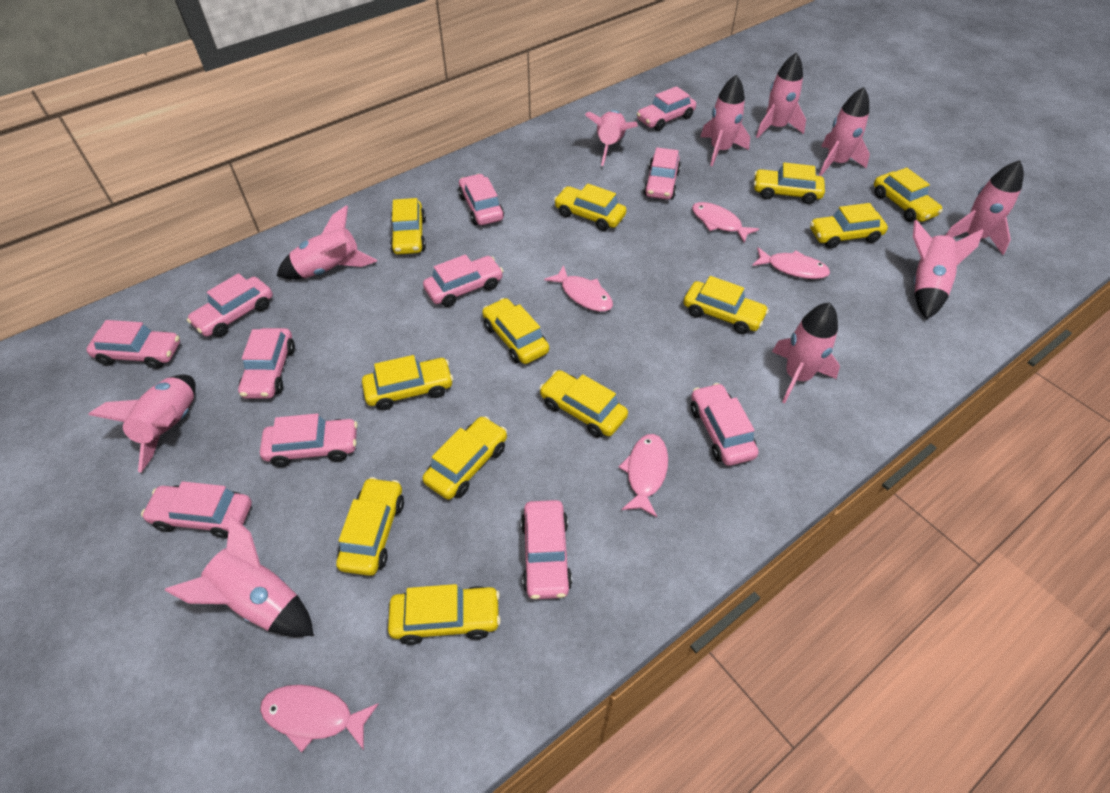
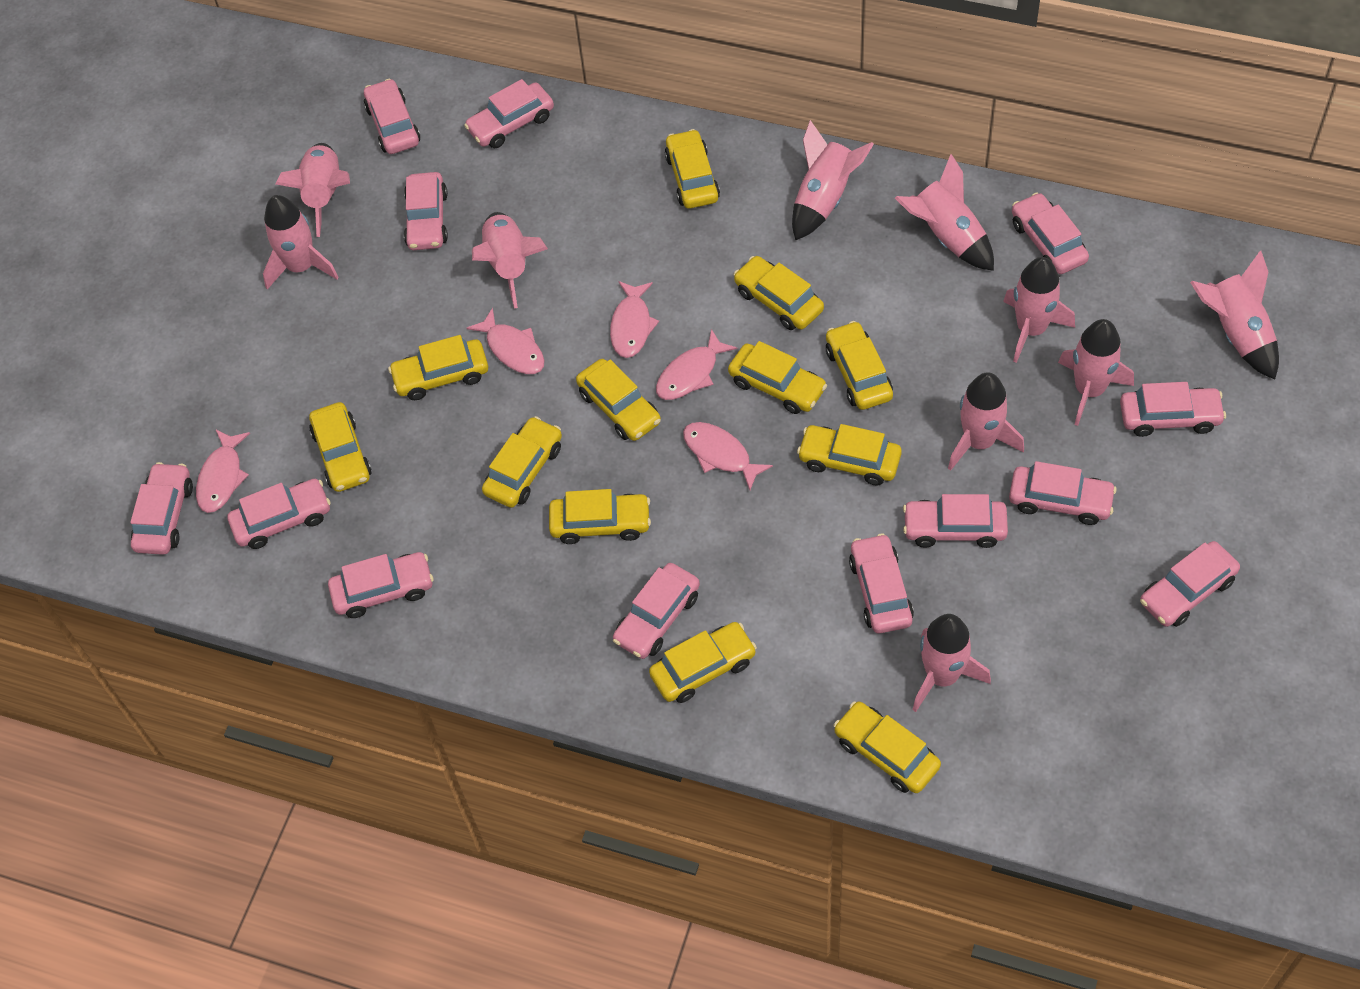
pink car: [86,320,180,369] [141,481,252,539] [187,273,273,337] [238,328,295,399] [260,414,358,467] [423,254,503,307] [458,174,504,225] [521,500,572,599] [637,86,696,131] [643,148,681,200] [691,383,759,466] = 11 -> [130,462,193,555] [227,479,331,549] [328,552,434,618] [364,79,420,154] [404,172,448,250] [464,79,554,148] [613,563,700,659] [849,533,914,633] [903,494,1008,548] [1009,461,1117,525] [1012,192,1089,274] [1120,382,1226,437] [1140,541,1240,627] = 13

